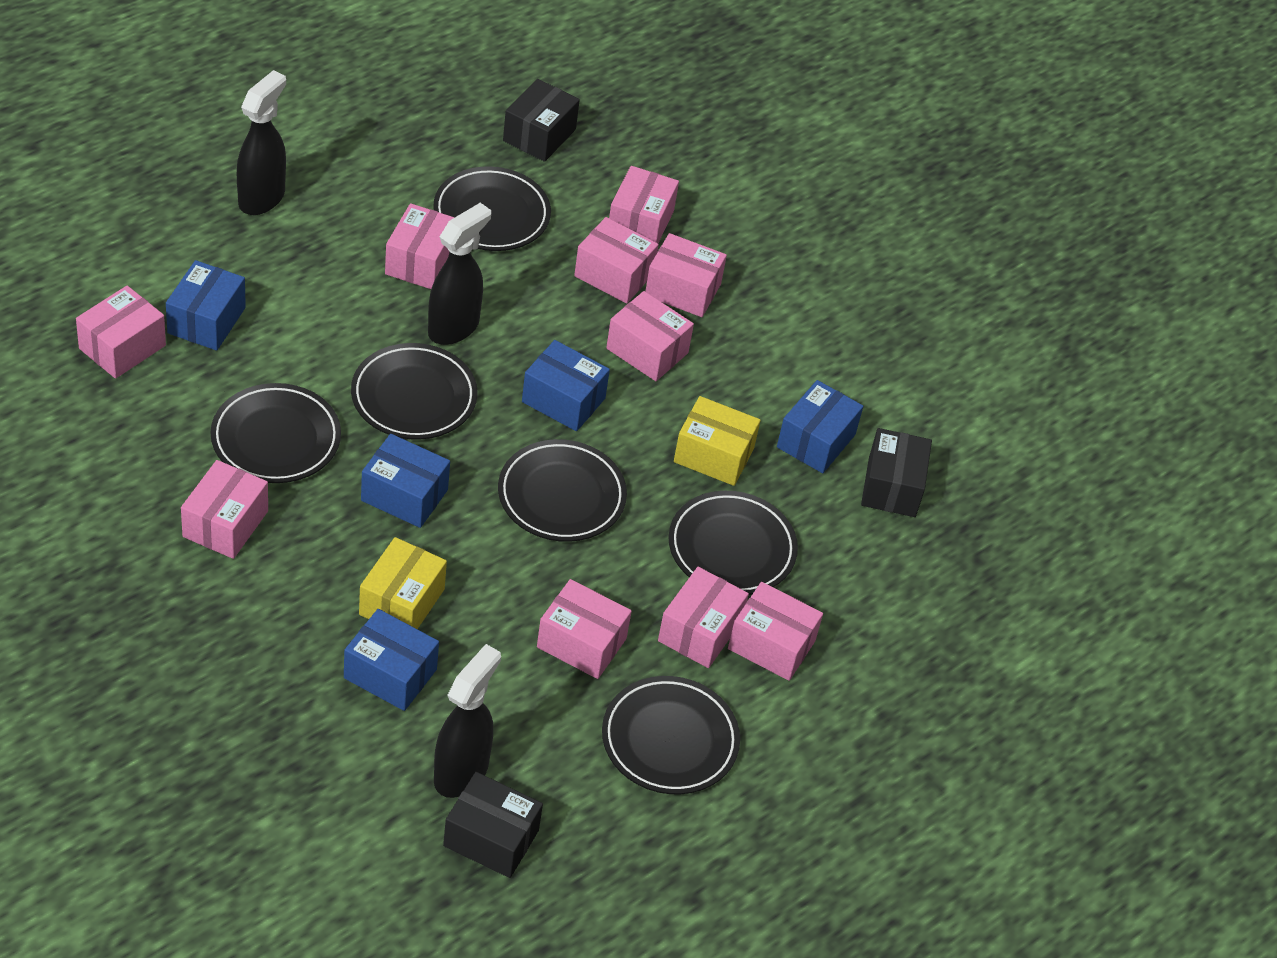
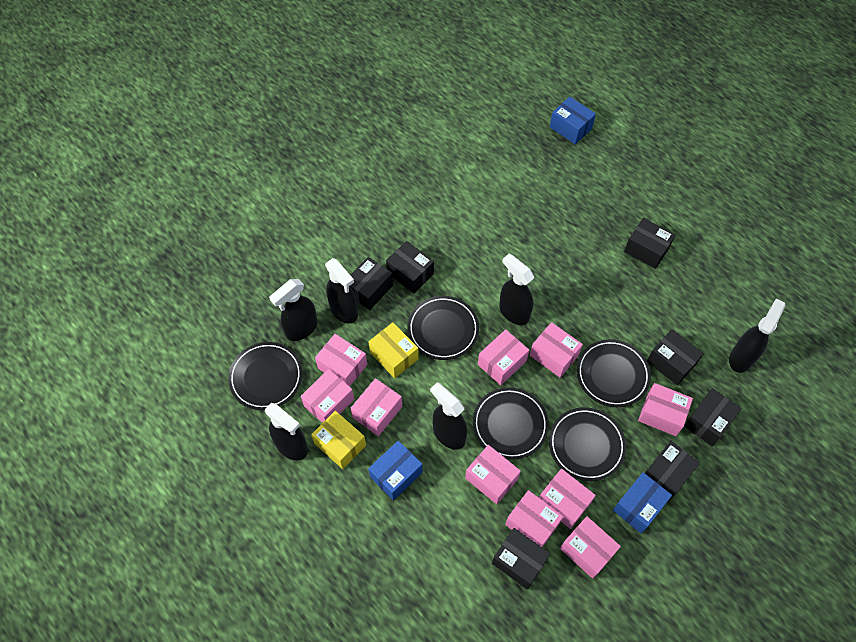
black box: [443,772,543,878] [503,79,580,162] [861,428,932,517] = 3 -> [350,257,393,310] [386,241,434,294] [492,528,550,589] [624,218,675,269] [645,441,700,501] [647,329,704,385] [684,388,742,446] = 7
black plate: [211,383,341,483] [351,343,478,440] [433,166,551,251] [498,439,627,542] [602,676,740,794] [668,491,798,595] = 6 -> [228,342,303,410] [408,296,479,360] [473,387,549,460] [549,407,626,481] [577,339,651,407] = 5
black spray bottle: [237,70,286,215] [428,203,491,345] [434,644,501,798] = 3 -> [265,403,308,460] [269,279,318,341] [325,258,358,324] [430,382,467,450] [499,253,534,325] [729,299,786,373] = 6
blue box: [166,260,246,351] [344,609,439,711] [361,434,450,528] [522,340,610,431] [777,380,863,473] = 5 -> [368,441,423,501] [550,97,596,144] [613,472,672,533] = 3

